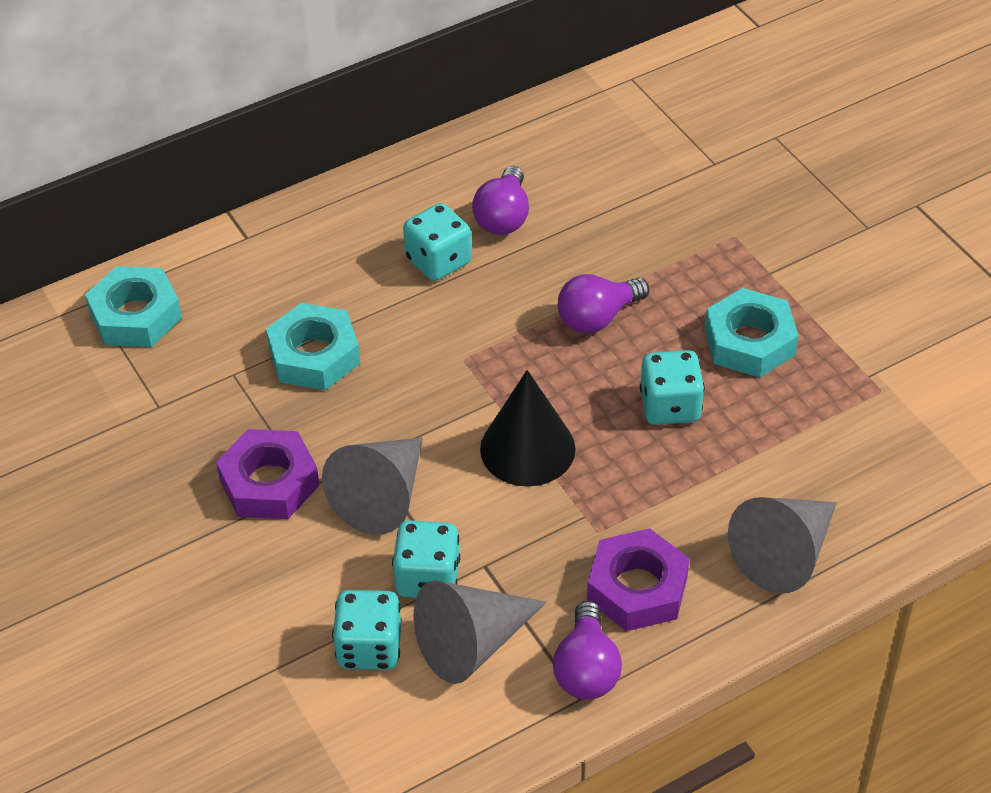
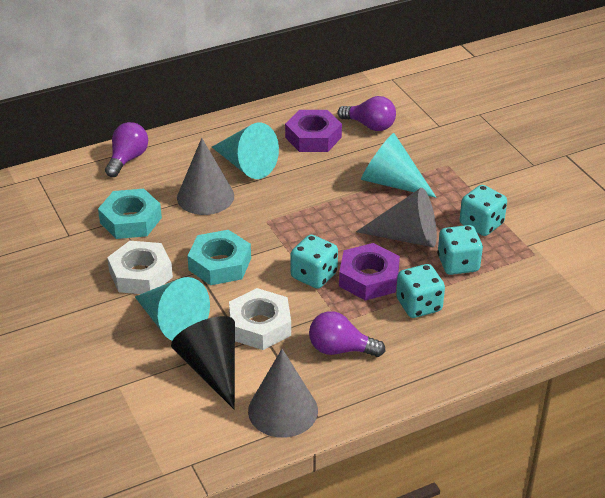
turquoise cone: none = 0 -> [135,277,210,341] [212,123,279,179] [361,133,437,198] = 3
turquoise nut: [85,266,182,347] [266,303,360,390] [705,288,798,378] = 3 -> [98,189,162,239] [187,230,251,285] = 2
white nut: none = 0 -> [107,241,173,294] [229,288,291,350] = 2

